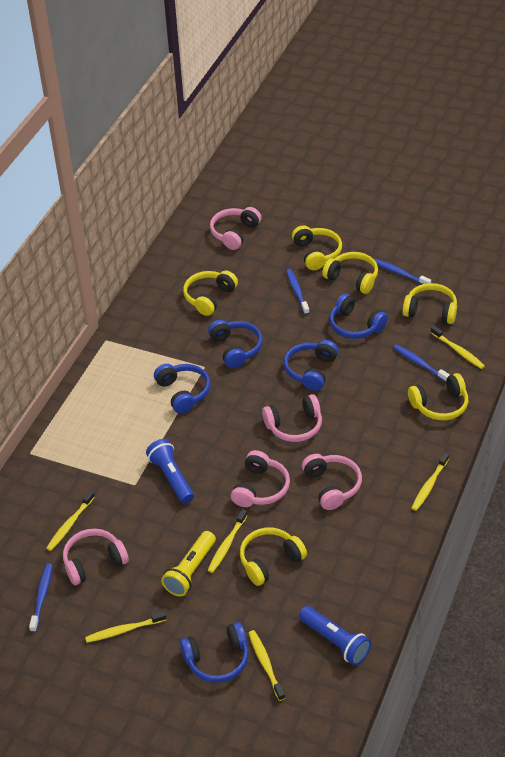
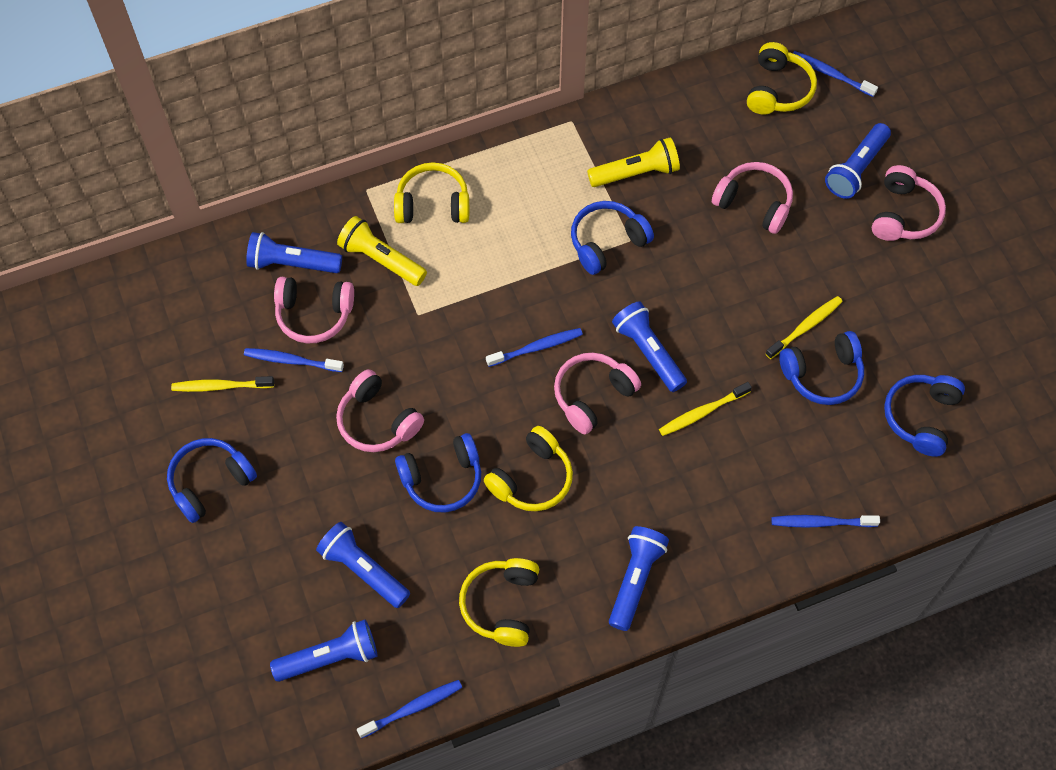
blue flashlight: [146,439,194,504] [299,606,371,665] = 2 -> [246,232,342,273] [270,620,378,682] [316,522,410,608] [609,526,669,631] [612,301,687,392] [825,123,891,199] = 6
blue toothbrush: [29,563,52,632] [286,269,309,315] [374,259,431,285] [393,344,450,382] = 4 -> [244,348,344,372] [357,680,462,739] [486,328,583,367] [771,515,880,528] [793,51,878,97] = 5
yellow flashlight: [161,531,216,596] = 1 -> [337,216,427,286] [587,137,680,187] = 2
yellow headphones: [183,270,238,316] [240,527,307,586] [292,225,342,270] [322,252,378,294] [402,283,457,324] [408,373,469,420] = 6 -> [394,162,469,223] [459,558,539,647] [484,426,573,511] [747,42,817,114] = 4
yellow toothbrush: [46,490,95,551] [85,611,166,643] [208,509,248,573] [249,630,285,701] [411,452,449,511] [431,326,485,369] = 6 -> [171,376,274,392] [659,382,752,436] [765,296,843,359] = 3

